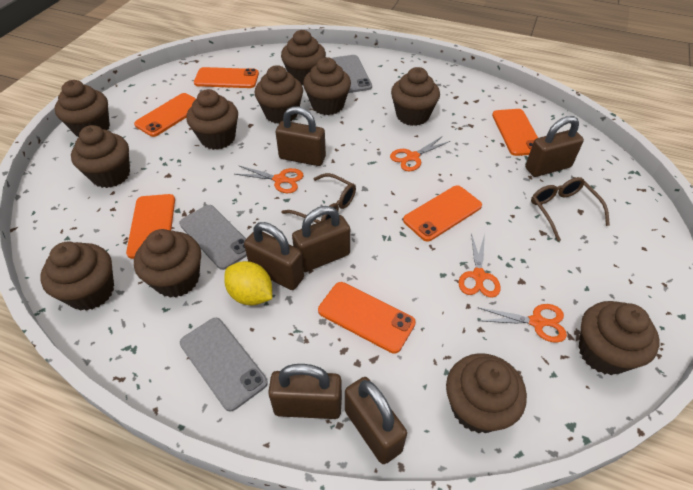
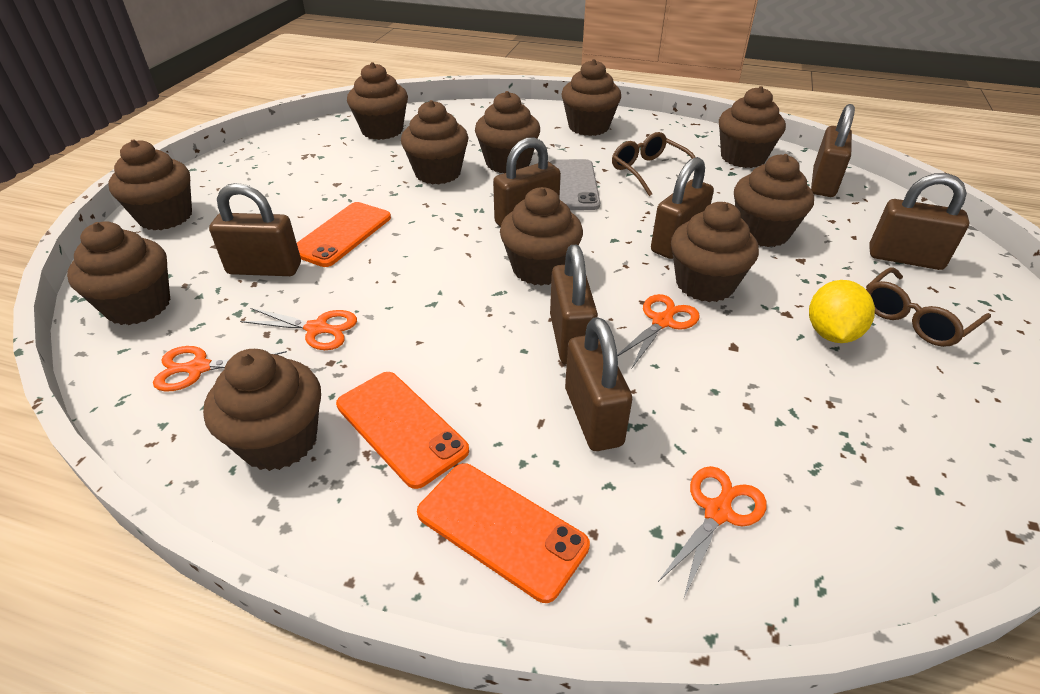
brown padlock: [244,222,304,290] [268,364,342,419] [276,107,326,166] [292,206,350,272] [345,377,407,464] [525,116,584,177] = 6 -> [209,183,301,276] [493,137,561,227] [550,245,598,365] [565,317,632,451] [651,157,714,259] [811,104,855,197] [869,173,970,270] = 7
grey phone: [179,205,247,270] [180,318,268,412] [332,55,372,93] = 3 -> [550,159,600,210] = 1
orange phone: [126,194,175,259] [134,93,196,137] [194,67,259,88] [318,282,416,354] [403,185,482,242] [492,109,538,156] = 6 -> [297,202,391,267] [336,372,469,489] [417,463,590,603] = 3

